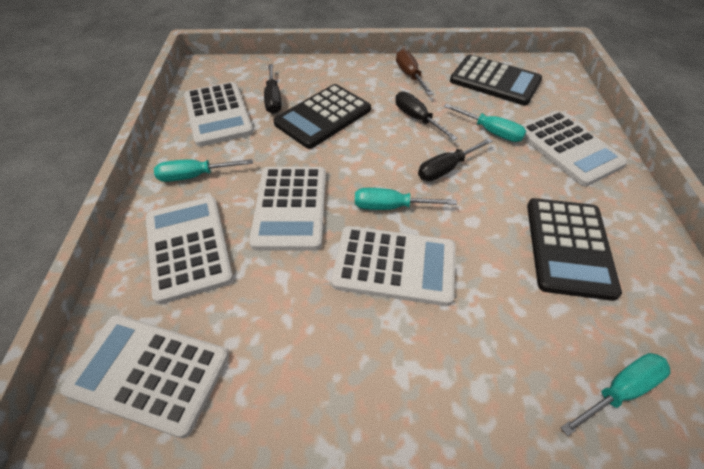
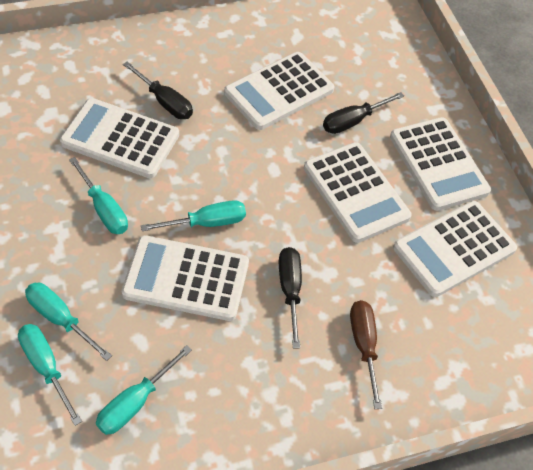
black calculator: [273,84,371,149] [450,55,542,105] [527,198,622,301] = 3 -> none = 0
turquoise screwdriver: [154,159,253,182] [355,188,457,210] [444,103,527,142] [560,353,671,436] = 4 -> [18,324,82,426] [25,283,112,361] [69,157,128,234] [96,345,192,435] [141,200,246,231] = 5

